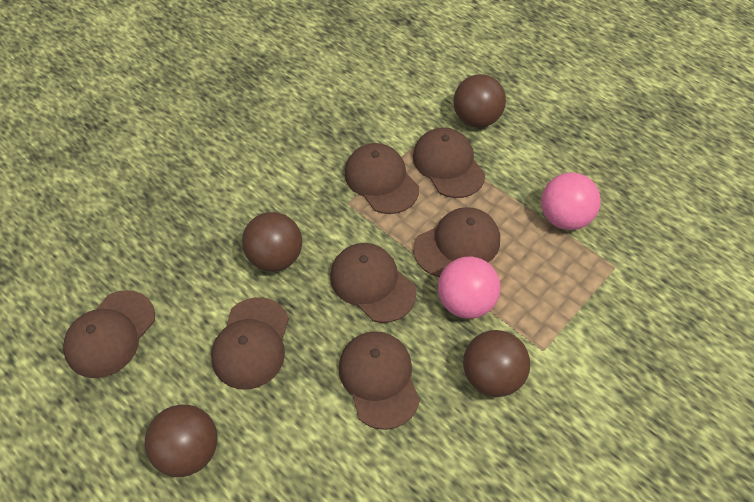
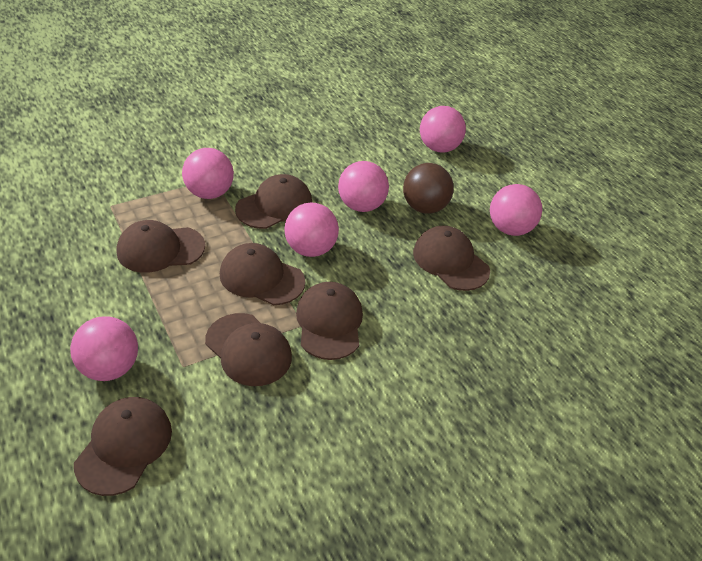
brown ball: [145,405,218,477] [242,212,302,272] [453,74,506,127] [463,330,530,397] = 4 -> [403,163,454,214] = 1
pink ball: [438,257,501,319] [541,173,601,230] = 2 -> [70,316,138,381] [182,148,234,199] [284,202,339,257] [338,161,389,212] [420,106,466,153] [490,184,542,236] = 6

